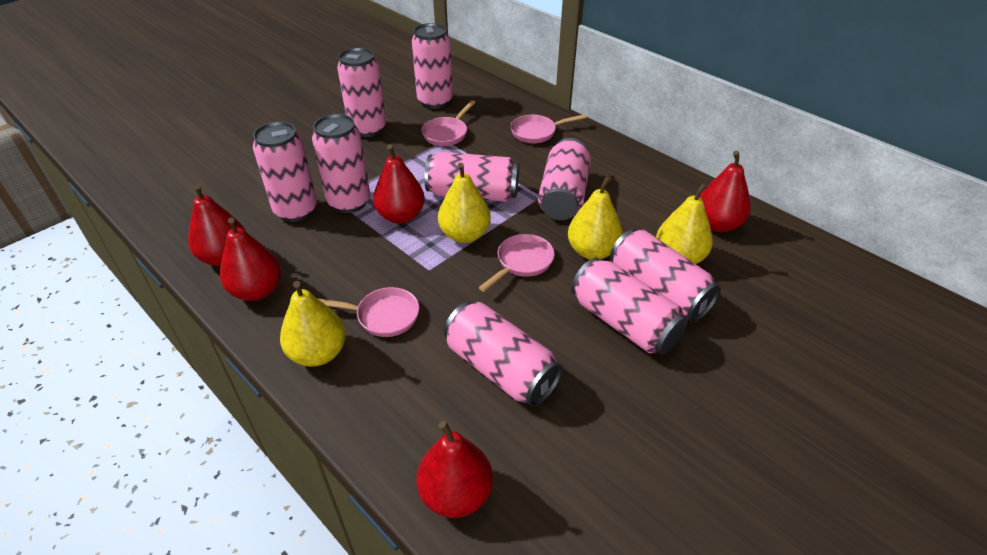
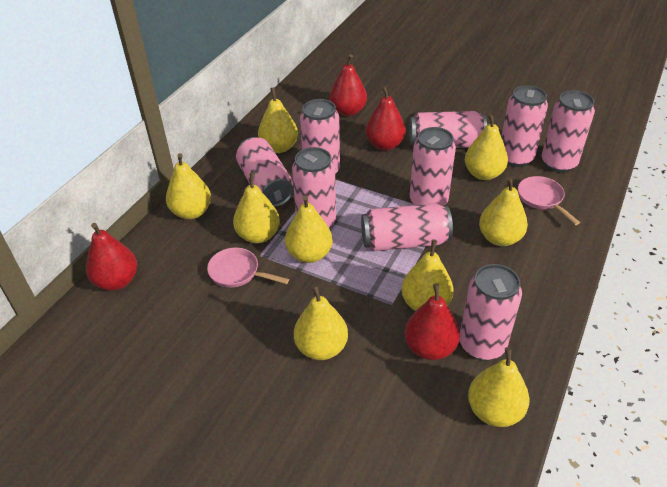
pink pan: [317,287,419,337] [422,100,476,146] [479,234,554,292] [511,114,586,143] = 4 -> [207,248,289,288] [518,176,580,225] = 2
red pear: [188,184,245,266] [220,218,281,301] [373,144,425,224] [416,421,493,518] [699,151,751,232] = 5 -> [86,223,137,291] [330,54,367,116] [366,86,406,151] [405,283,460,360] = 4
yellow pear: [280,281,346,367] [438,163,491,243] [568,176,623,259] [656,183,713,264] = 4 -> [166,153,211,219] [233,173,280,244] [258,87,298,153] [285,195,333,263] [294,284,348,360] [401,239,454,311] [465,114,508,180] [468,347,529,427] [479,177,528,246] = 9

